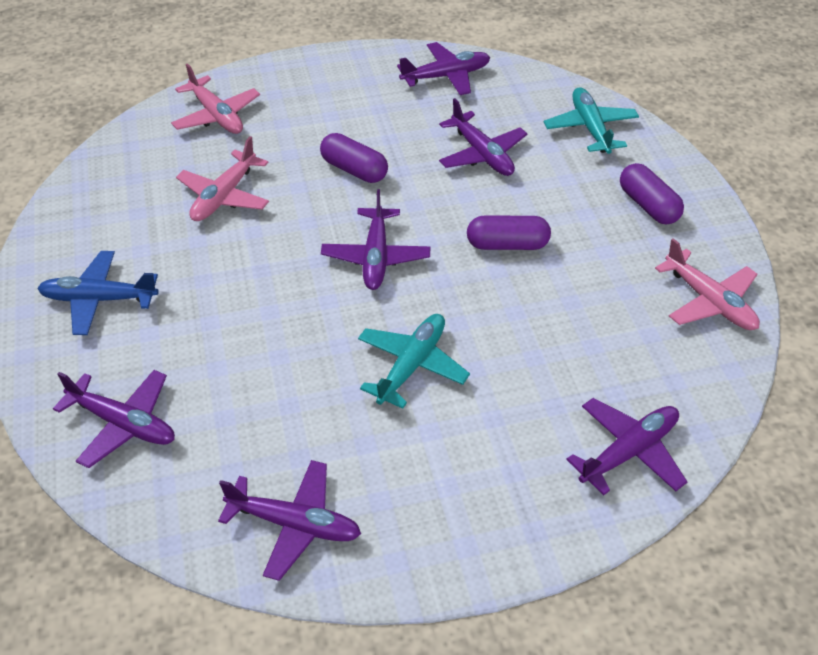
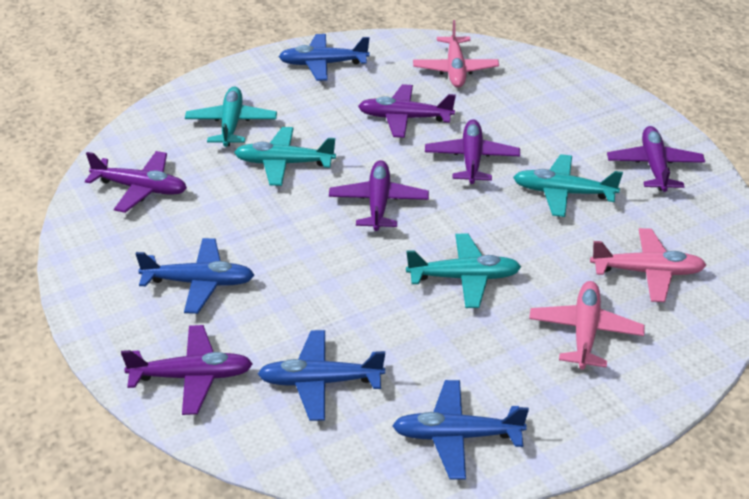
blue plane: [37,251,159,335] = 1 -> [136,238,254,314] [258,330,385,421] [279,34,370,81] [392,380,529,480] = 4
purple capsule: [320,133,388,183] [467,215,551,250] [620,163,684,224] = 3 -> none = 0
turquoise plane: [358,314,470,409] [544,87,639,154] = 2 -> [185,87,277,147] [234,127,336,186] [406,233,521,308] [513,154,623,217] = 4

